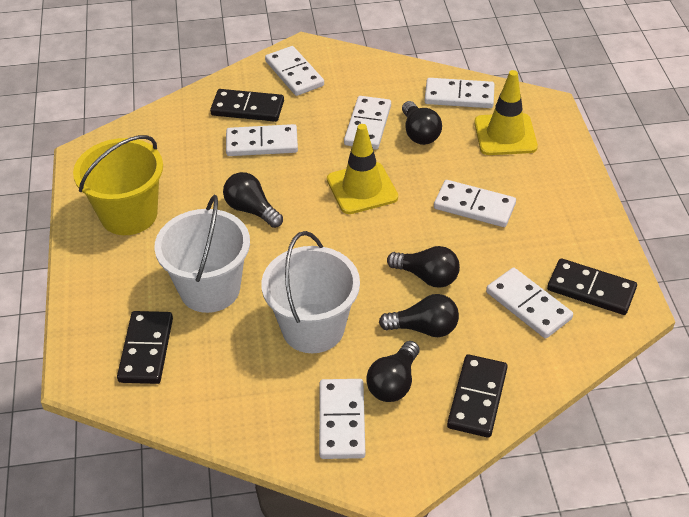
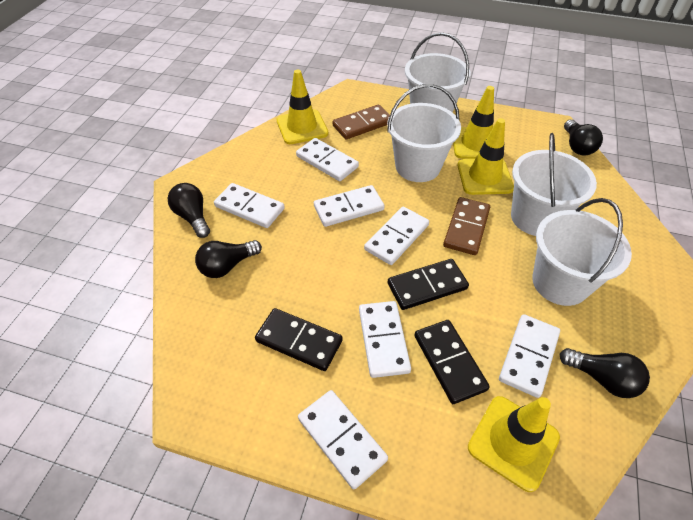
black domino: [117,311,173,384] [210,89,284,122] [447,354,508,438] [547,258,637,315] = 4 -> [255,308,342,371] [388,259,469,310] [414,320,490,404] = 3
black light bulb: [223,172,283,228] [366,341,420,402] [379,294,459,337] [387,246,460,288] [402,101,442,145] = 5 -> [168,183,210,238] [195,240,262,278] [560,348,650,398] [564,119,603,155] = 4
brown domino: none = 0 -> [332,105,390,140] [443,197,490,255] = 2
white bucket: [154,195,250,313] [261,231,360,353] = 2 -> [387,84,461,182] [405,33,471,113] [511,133,597,236] [532,198,632,306] = 4
yellow bucket: [73,135,163,235] = 1 -> none = 0
yellow traffic cone: [327,124,398,214] [474,70,538,155] = 2 -> [277,70,328,144] [453,86,494,159] [457,118,514,195] [468,396,560,492] = 4

